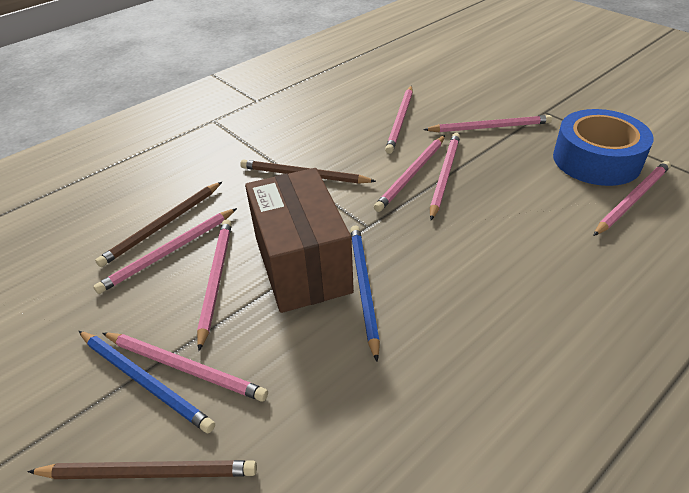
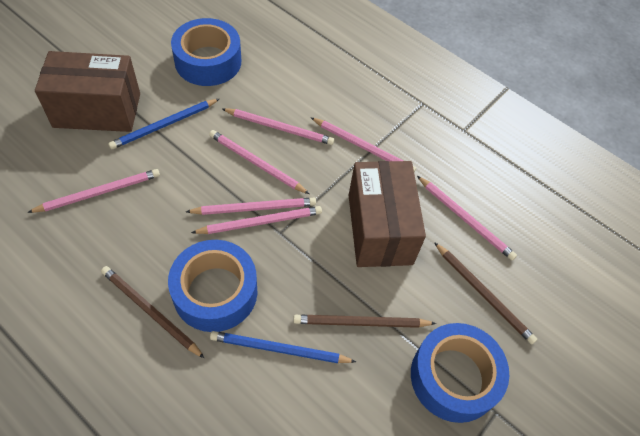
blue tape: [553,109,653,186] = 1 -> [168,240,257,332] [171,18,241,86] [411,323,509,423] = 3
brown box: [245,168,354,313] = 1 -> [35,51,140,132] [349,161,426,267] = 2
pink pencil: [93,208,237,294] [102,333,268,402] [197,219,232,351] [374,135,445,212] [385,86,413,154] [423,115,552,132] [430,133,460,220] [593,161,671,236] = 8 -> [27,169,160,213] [186,198,316,215] [191,206,322,234] [209,130,309,194] [223,108,335,145] [310,117,416,173] [417,176,517,261] = 7

